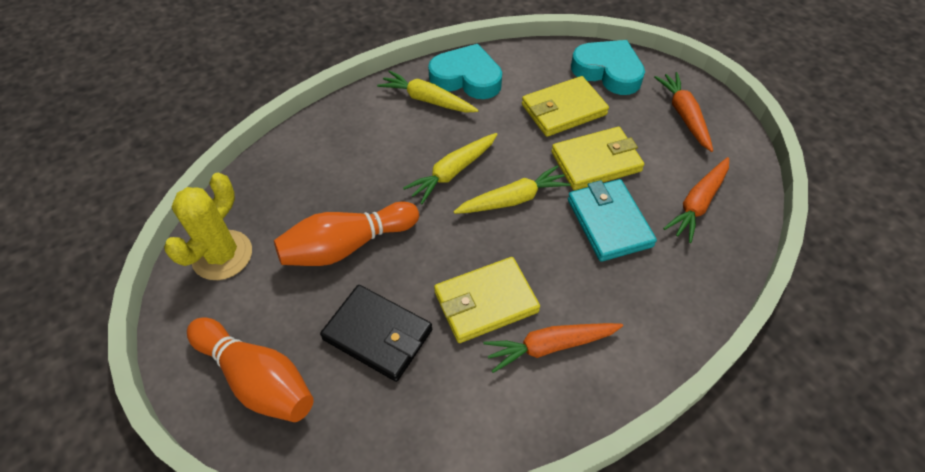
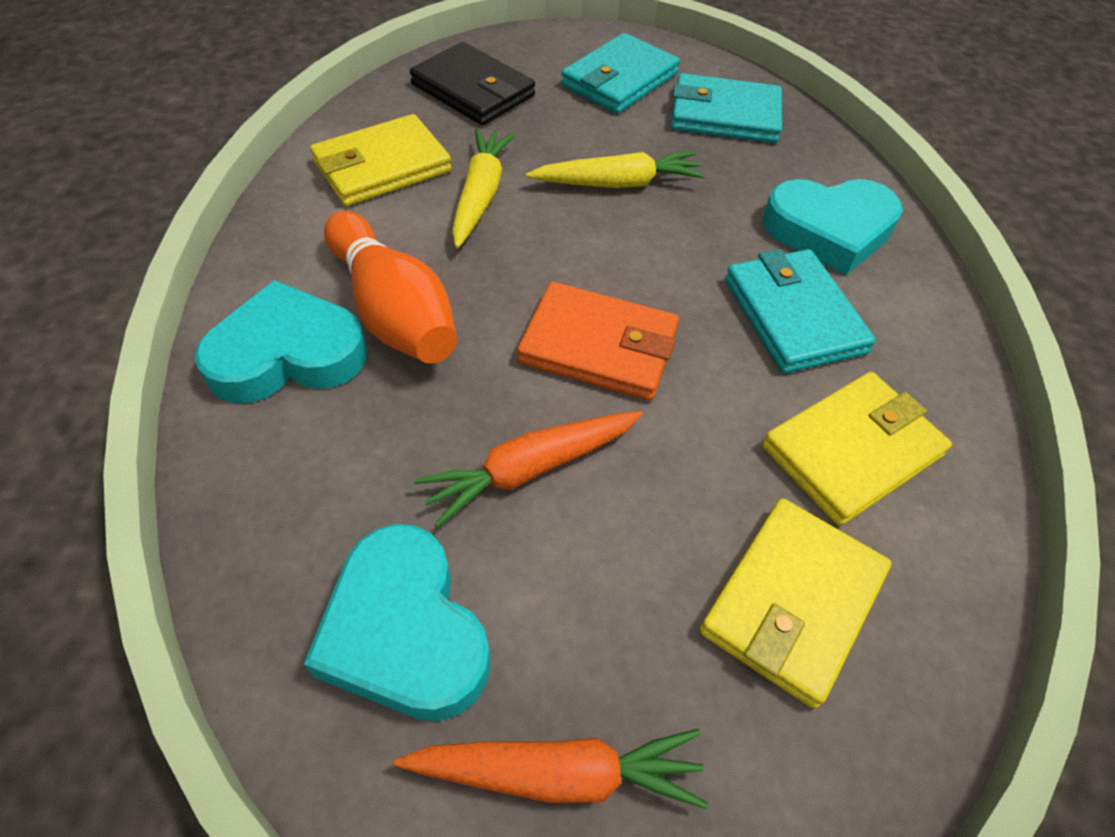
orange bowling pin: [187,318,314,422] [274,202,419,266] = 2 -> [324,211,457,364] = 1
orange carrot: [483,323,623,373] [654,72,713,152] [663,157,729,243] = 3 -> [394,729,708,809] [414,411,643,527] = 2
orange wallet: none = 0 -> [517,282,679,400] = 1
turquoise heart: [428,44,502,99] [571,40,645,95] = 2 -> [194,280,367,403] [304,524,491,721] [763,179,903,275] = 3
turquoise wallet: [568,179,657,262] = 1 -> [561,33,680,113] [671,73,782,143] [725,249,876,373] = 3
yellow cactus: [164,173,252,280] = 1 -> none = 0
yellow carrot: [377,70,479,113] [403,133,497,204] [454,165,571,214] = 3 -> [452,128,516,248] [526,151,706,188] = 2

